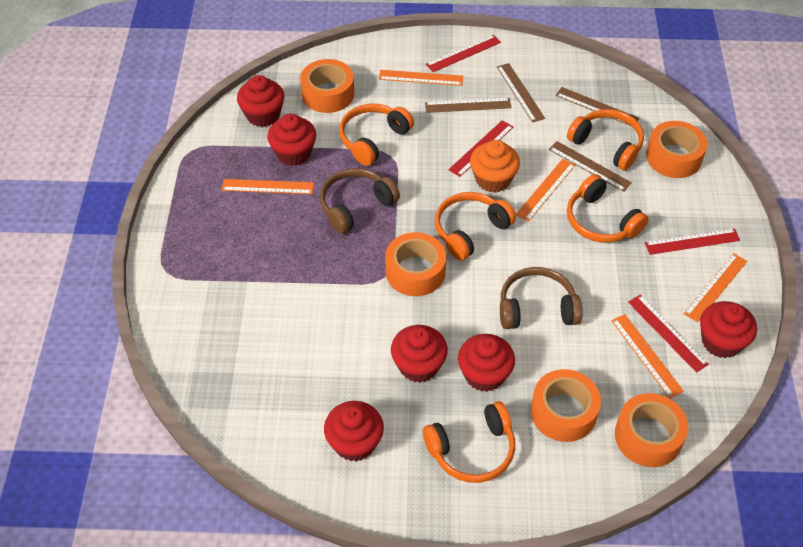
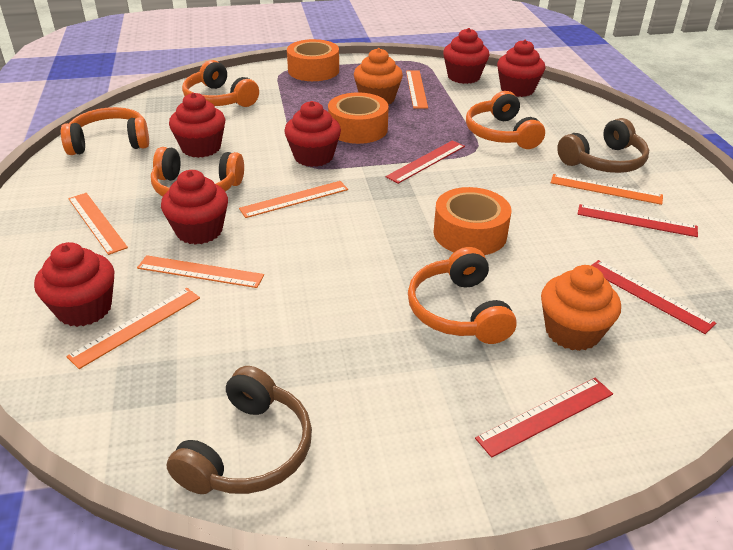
brown ruler: [425,98,512,113] [497,63,545,122] [548,141,632,192] [555,87,639,126] = 4 -> none = 0
orange cupcake: [470,140,520,193] = 1 -> [354,48,403,105] [541,265,621,351] = 2
orange ruler: [222,179,314,194] [379,70,463,86] [516,159,575,222] [611,314,684,398] [684,253,747,323] = 5 -> [66,288,200,369] [68,193,128,255] [137,255,264,288] [239,181,348,218] [406,71,428,109] [551,174,663,205] = 6
orange tape: [300,59,354,113] [385,232,446,296] [531,369,601,442] [615,393,688,467] [646,121,707,178] = 5 -> [287,39,339,81] [328,93,389,144] [434,187,511,255] = 3

